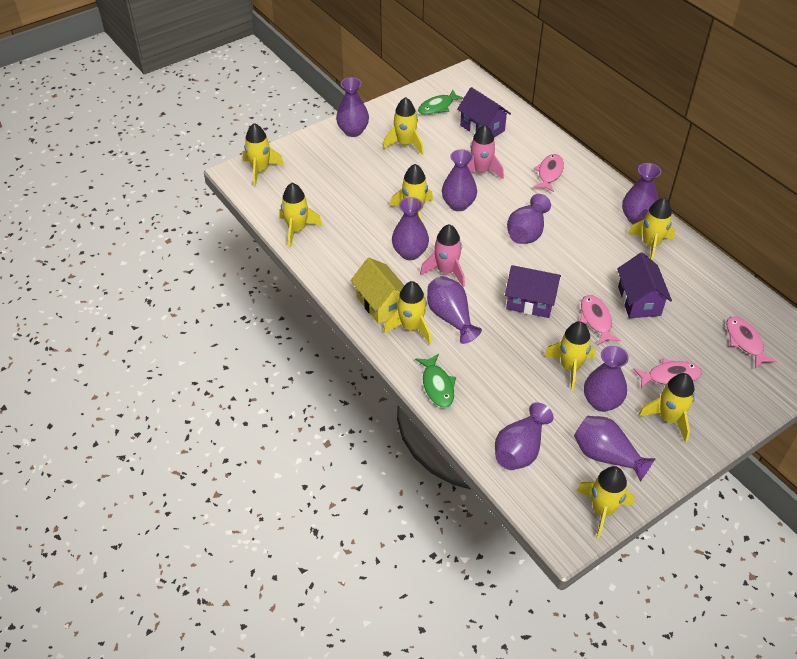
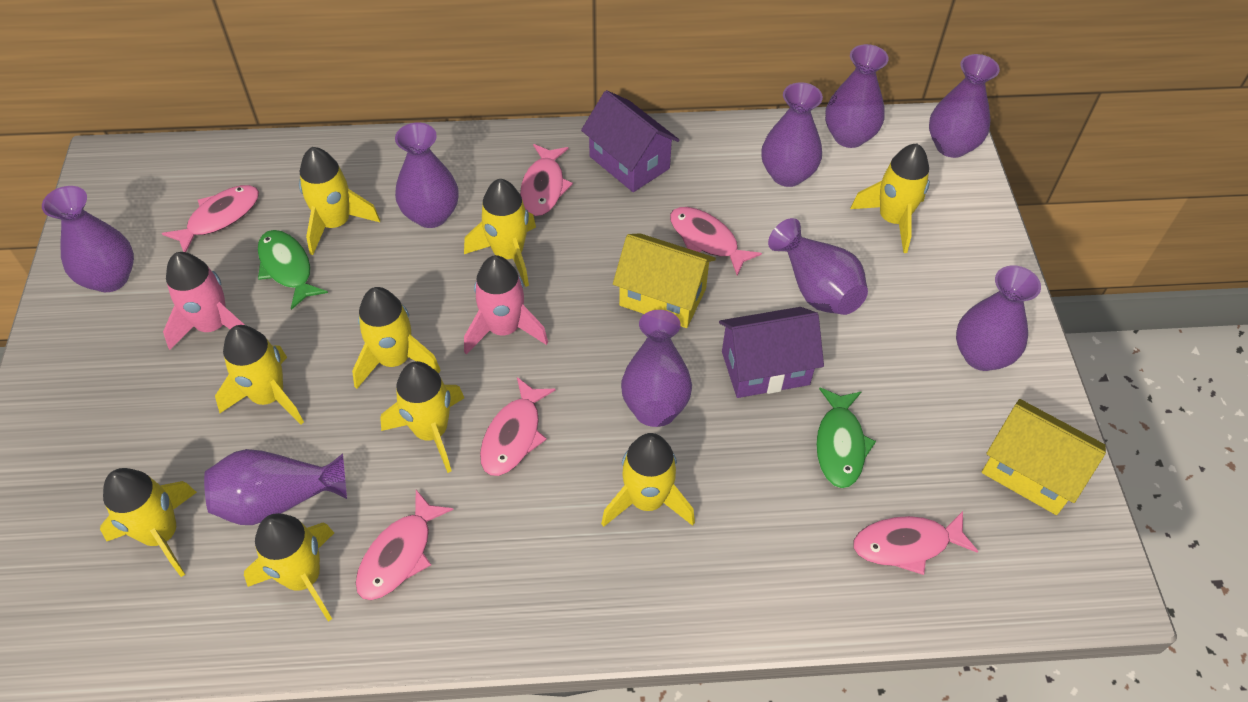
pink fish: [533,154,564,192] [580,295,621,345] [633,358,702,388] [726,317,777,368] = 4 -> [162,185,259,252] [356,490,454,600] [480,377,556,476] [520,144,573,216] [670,207,762,275] [853,511,979,575] = 6
purple house: [457,87,511,137] [505,265,561,318] [617,252,672,318] = 3 -> [581,90,679,192] [719,307,824,398] = 2
yellow house: [351,258,405,324] = 1 -> [613,233,716,328] [982,399,1106,515] = 2

